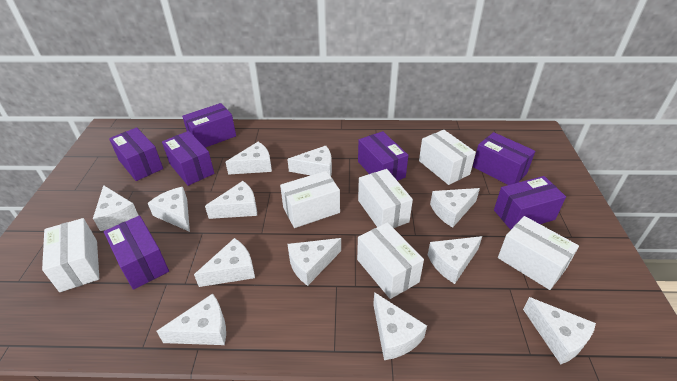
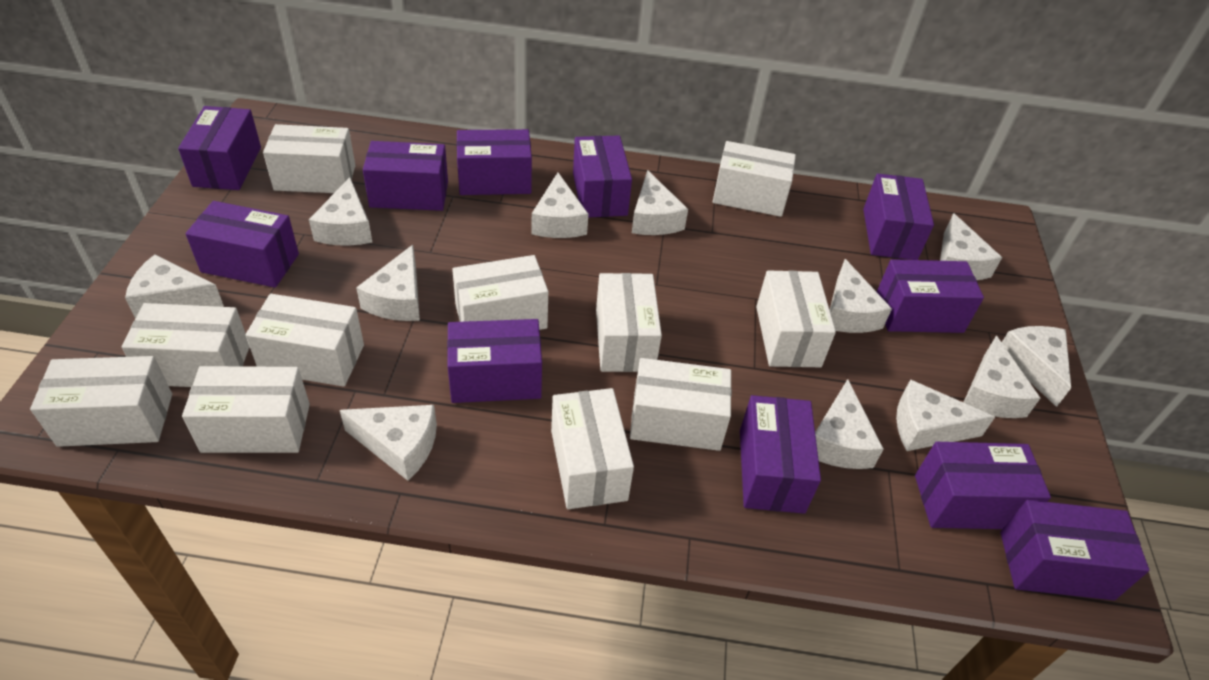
purple box: [104,215,169,290] [109,127,163,181] [162,131,215,186] [182,103,236,148] [358,131,408,181] [473,132,535,185] [494,176,566,230] = 7 -> [178,106,261,190] [185,201,299,288] [363,141,448,211] [447,319,542,403] [457,129,532,195] [573,135,632,218] [740,395,821,514] [863,174,934,260] [877,259,984,333] [915,442,1051,529] [1000,500,1149,600] = 11
white box: [42,218,99,292] [280,171,340,228] [357,222,424,299] [358,169,413,228] [419,130,476,185] [498,216,579,290] = 6 -> [30,356,172,447] [122,303,249,387] [182,366,310,453] [245,294,364,387] [263,124,356,193] [452,255,548,330] [551,388,634,509] [596,273,662,372] [630,358,732,451] [713,141,796,217] [756,270,836,367] = 11

